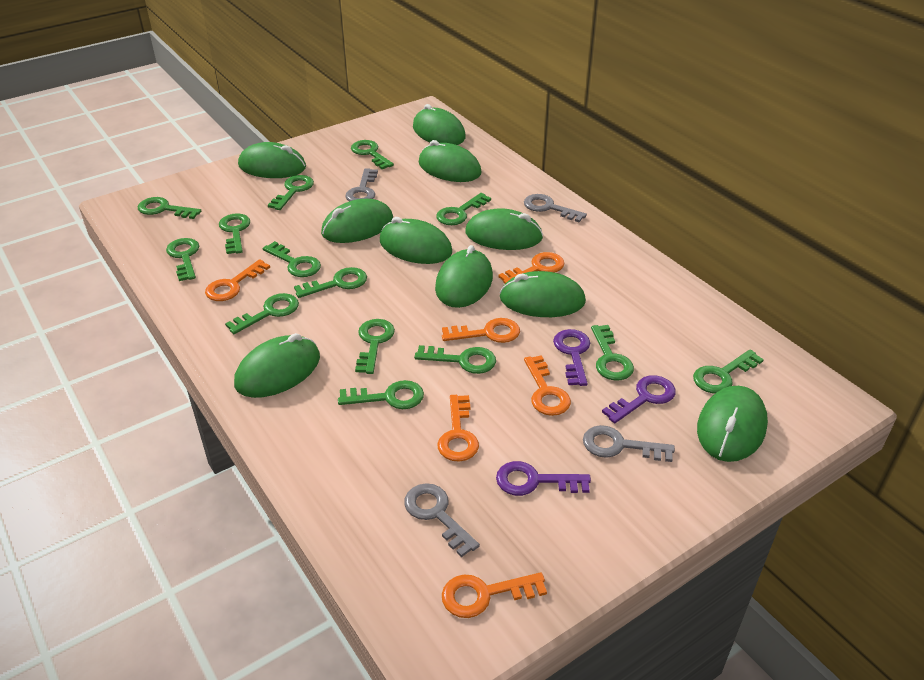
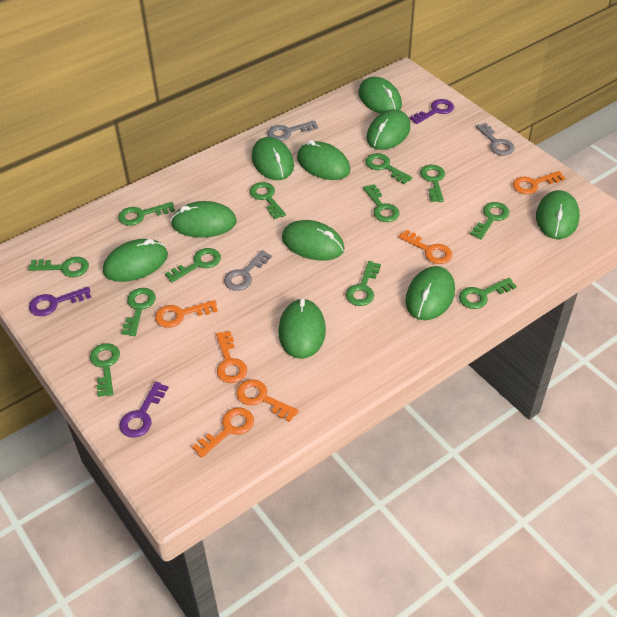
green key: [138,197,201,219] [166,238,199,281] [219,213,250,254] [225,293,299,334] [263,241,321,277] [268,175,314,210] [294,267,367,298] [338,380,424,409] [351,140,394,169] [355,319,395,374] [414,345,496,374] [436,193,491,225] [591,325,634,381] [693,350,764,393] = 14 -> [28,257,89,277] [90,343,120,397] [118,202,175,226] [122,288,156,336] [165,248,221,283] [249,182,286,219] [346,261,381,306] [363,184,400,222] [365,153,412,184] [420,165,445,202] [459,278,517,309] [470,202,509,239] = 12
grey key: [345,168,378,201] [404,483,480,557] [524,194,587,222] [583,425,675,462] = 4 -> [224,250,272,291] [267,120,318,141] [476,123,515,155] = 3

